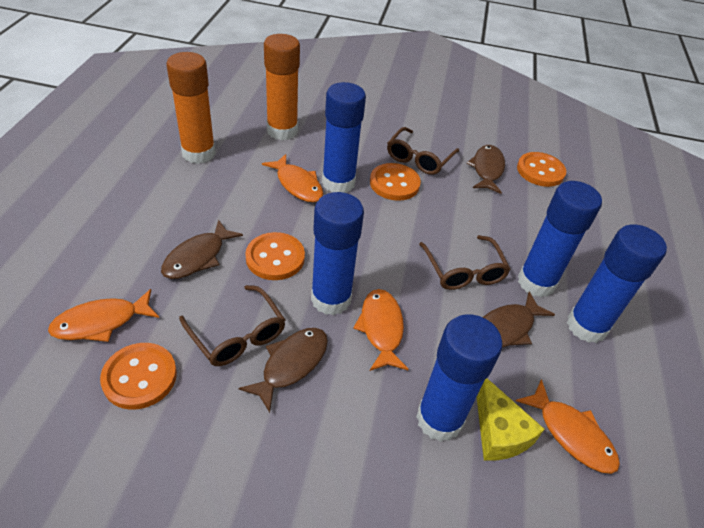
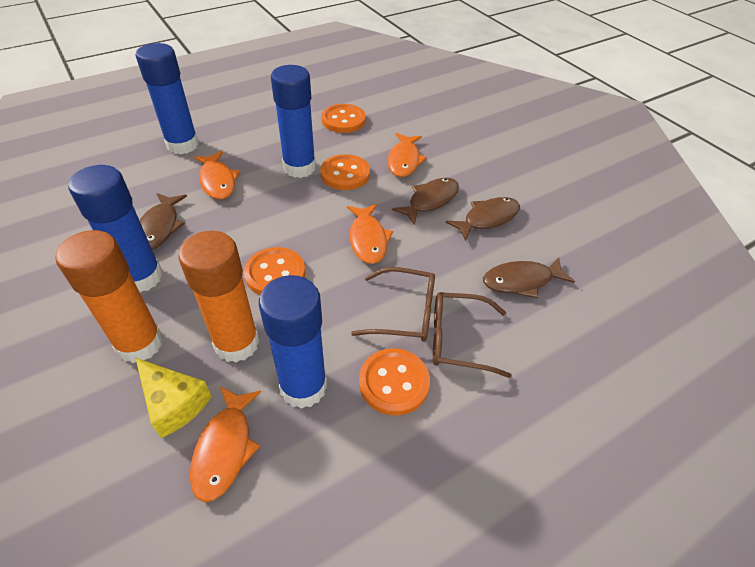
blue glue stick: [311,192,364,315] [322,82,366,193] [416,314,502,442] [518,181,602,297] [567,224,667,343] = 5 -> [68,165,163,292] [136,43,199,154] [259,275,327,409] [271,65,316,178] = 4
brown glasses: [179,285,285,366] [387,127,459,175] [419,235,511,290] = 3 -> [351,267,435,342] [433,292,512,378] = 2

